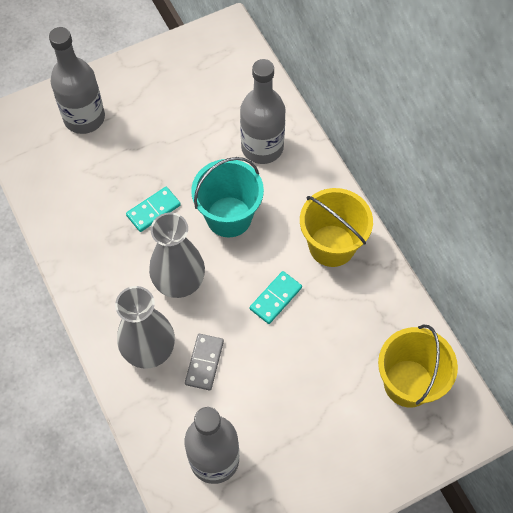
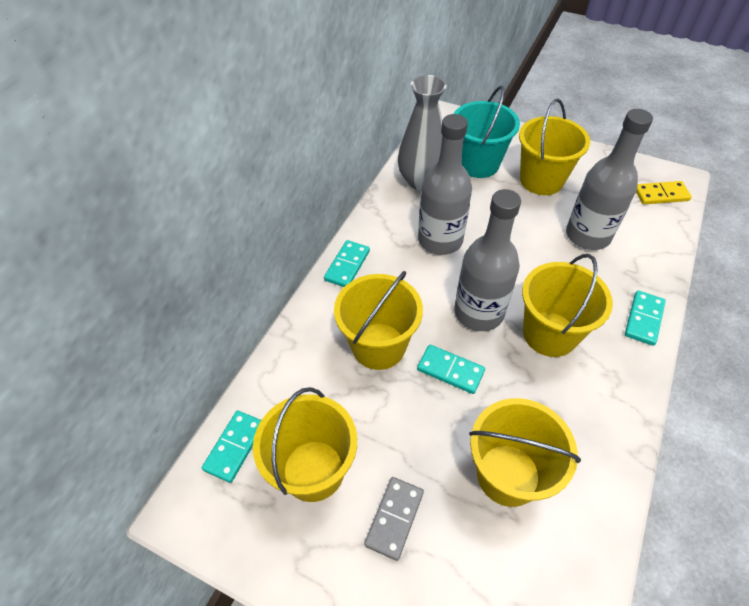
grey vase: [115,286,175,369] [149,213,205,298] = 2 -> [398,75,447,190] = 1
turquoise domino: [126,187,181,232] [250,271,302,324] = 2 -> [202,410,261,483] [324,240,370,287] [417,345,485,394] [625,291,666,346] = 4
yellow bucket: [300,188,373,267] [378,325,458,407] = 2 -> [253,387,357,502] [334,271,423,370] [469,398,581,507] [519,99,590,195] [522,254,613,357] = 5
yellow domino: none = 0 -> [636,181,692,204] = 1

